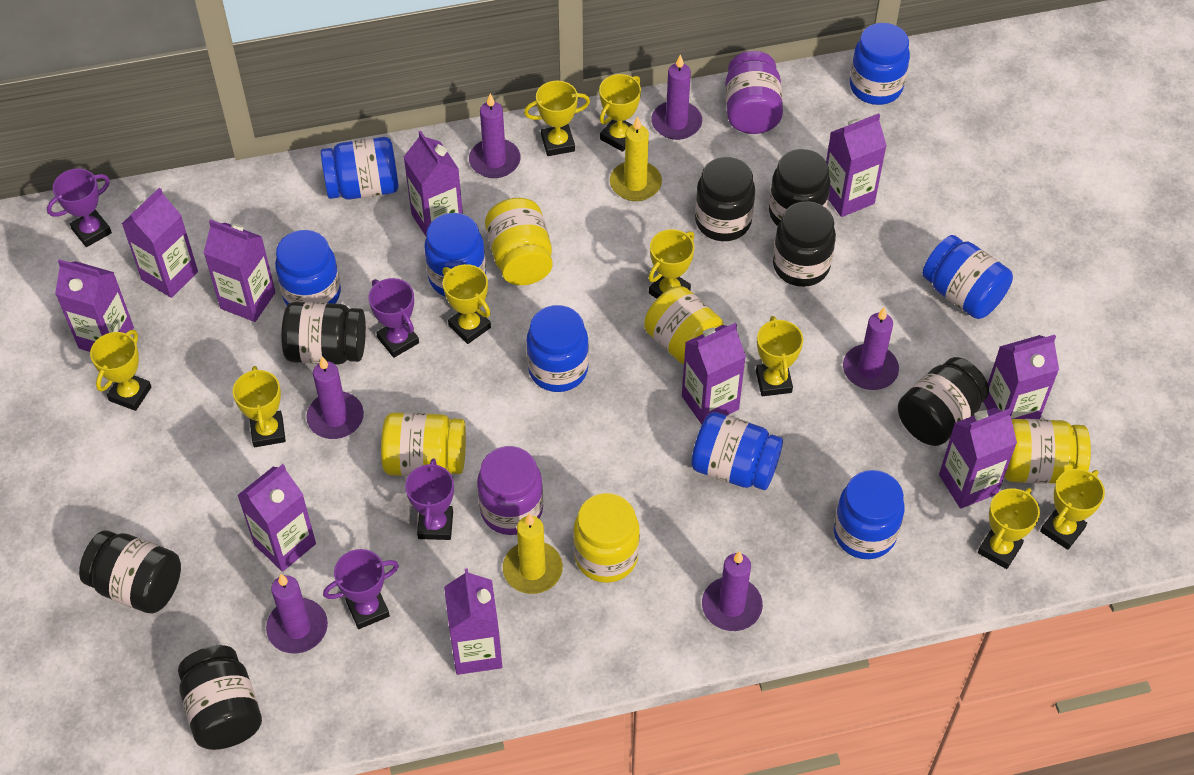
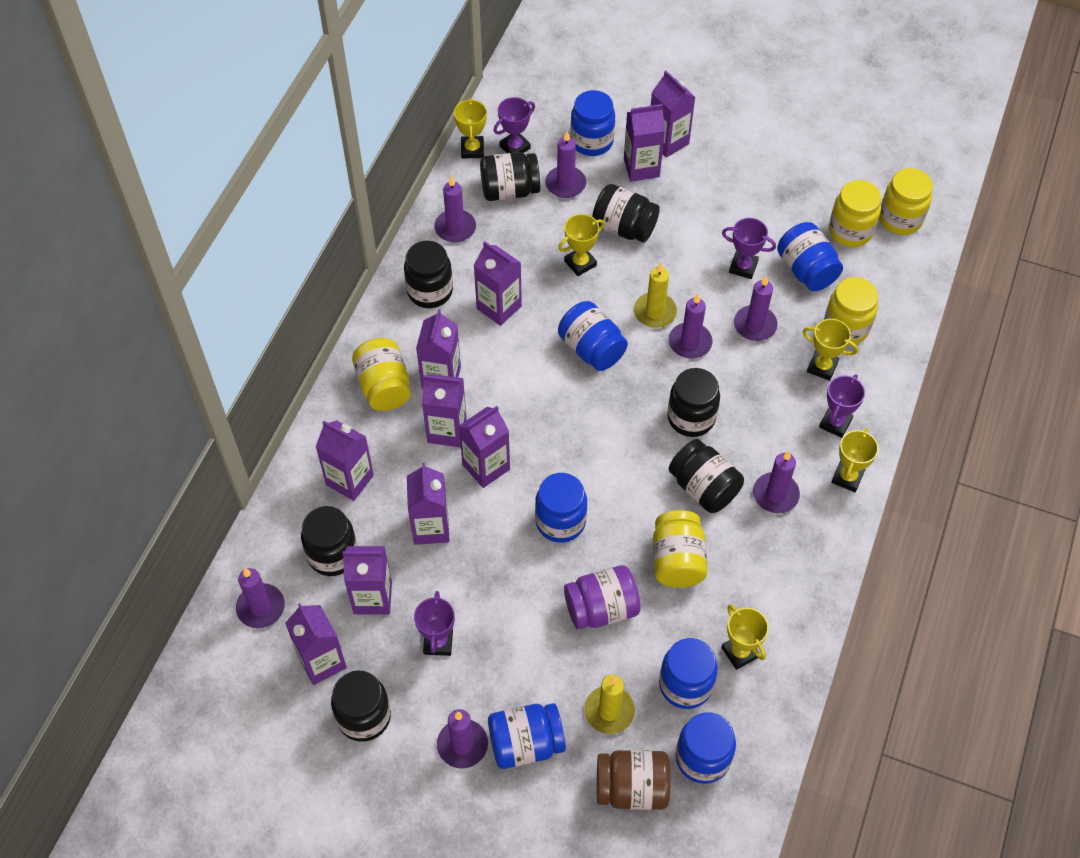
blue jar: [275,230,341,305] [321,137,399,199] [424,213,486,297] [526,305,589,392] [691,412,783,490] [834,470,905,559] [850,23,910,105] [922,235,1013,319] = 8 -> [488,703,566,769] [535,473,587,543] [558,301,628,371] [570,90,615,156] [659,638,718,709] [676,712,736,784] [777,222,843,291] = 7
brown jar: none = 0 -> [597,750,670,810] = 1
purple candle: [266,574,328,654] [306,357,364,439] [469,94,521,178] [651,54,702,140] [702,551,763,631] [843,307,899,390] = 6 -> [236,568,285,628] [434,176,476,243] [437,709,488,769] [545,131,586,198] [669,294,712,359] [734,276,778,341] [753,451,800,513] = 7
purple jar: [477,446,543,535] [725,51,783,134] = 2 -> [564,565,641,630] = 1
yellow trophy: [90,330,152,411] [233,366,286,447] [442,264,491,344] [524,81,590,156] [599,74,641,152] [648,229,694,299] [756,316,803,396] [978,488,1040,569] [1040,469,1105,550] = 9 -> [454,98,487,159] [558,214,605,276] [721,604,769,670] [803,319,858,381] [831,428,879,492] = 5

